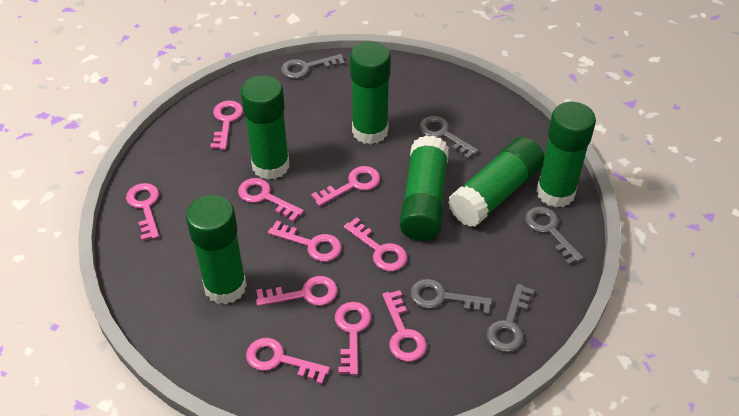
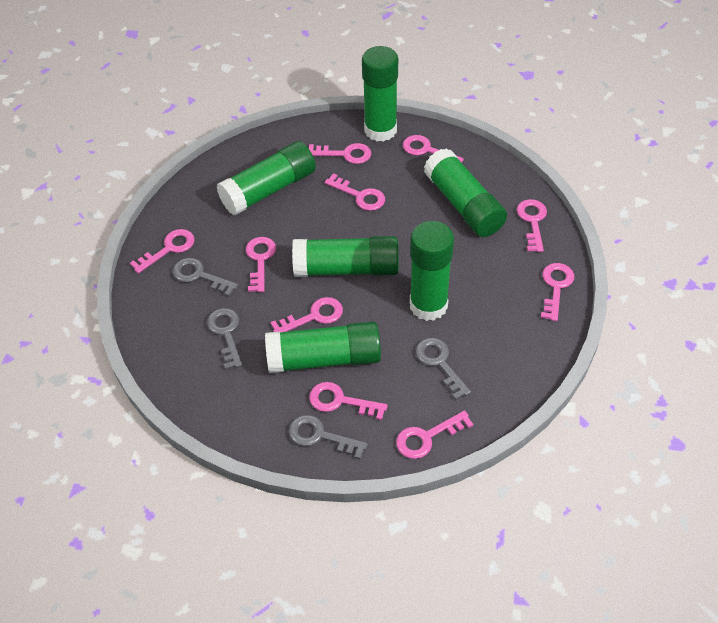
grey key: [281,54,345,79] [410,279,492,315] [419,116,479,159] [486,284,534,352] [525,207,583,265] = 5 -> [173,258,238,296] [207,308,242,370] [289,415,368,459] [415,338,471,400] = 4

